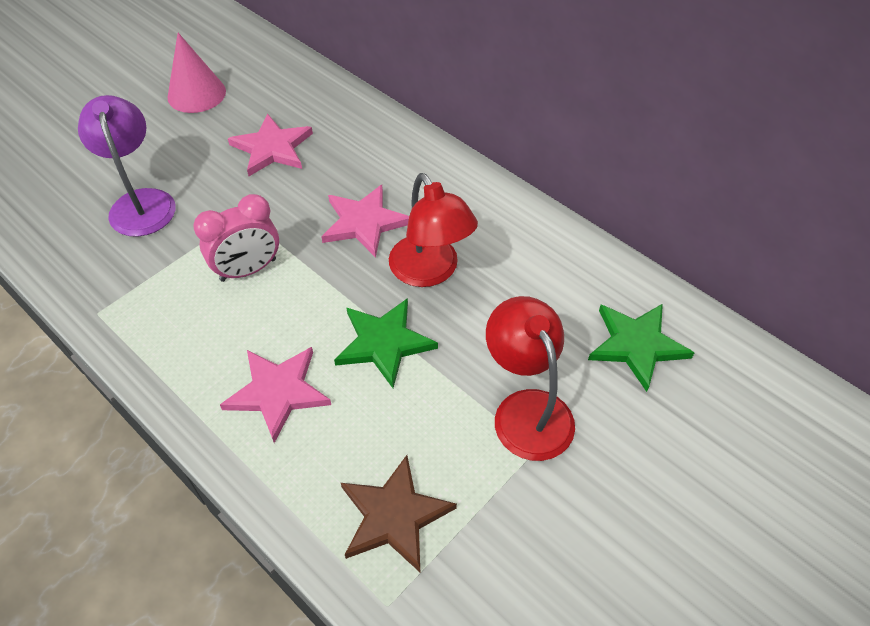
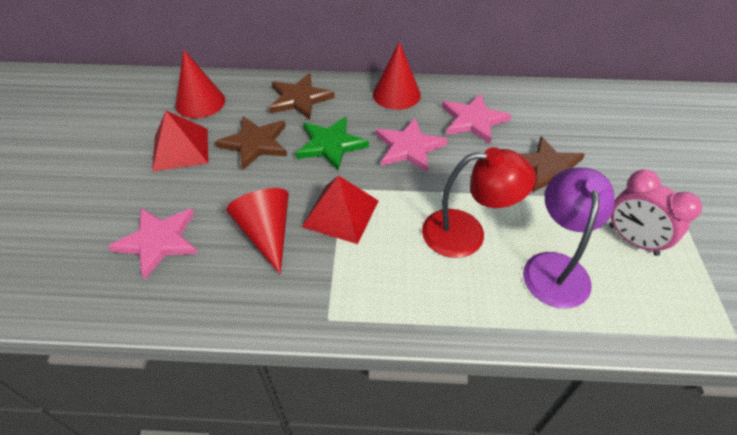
brown star: [341,455,457,572] = 1 -> [215,116,287,170] [269,74,335,120] [520,136,585,193] = 3
green star: [334,298,438,388] [588,304,694,392] = 2 -> [296,117,369,171] = 1
pink cone: [167,33,226,113] = 1 -> none = 0
red cone: none = 0 -> [175,50,225,118] [226,188,289,274] [373,42,421,110] = 3
red lamp: [389,173,478,287] [486,296,575,461] = 2 -> [422,147,536,258] = 1
red pyramid: none = 0 -> [152,111,208,172] [302,175,378,244] = 2

